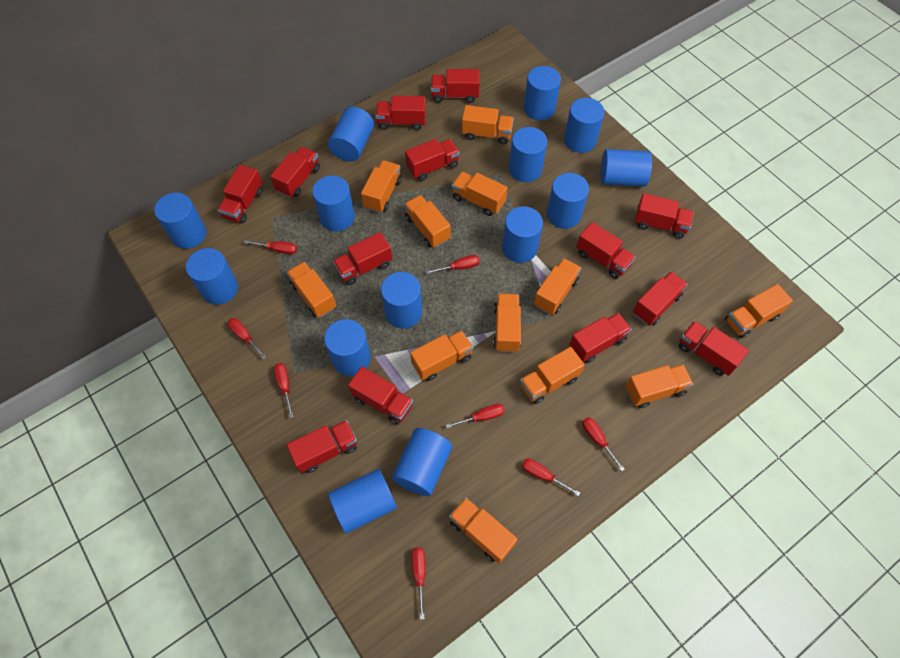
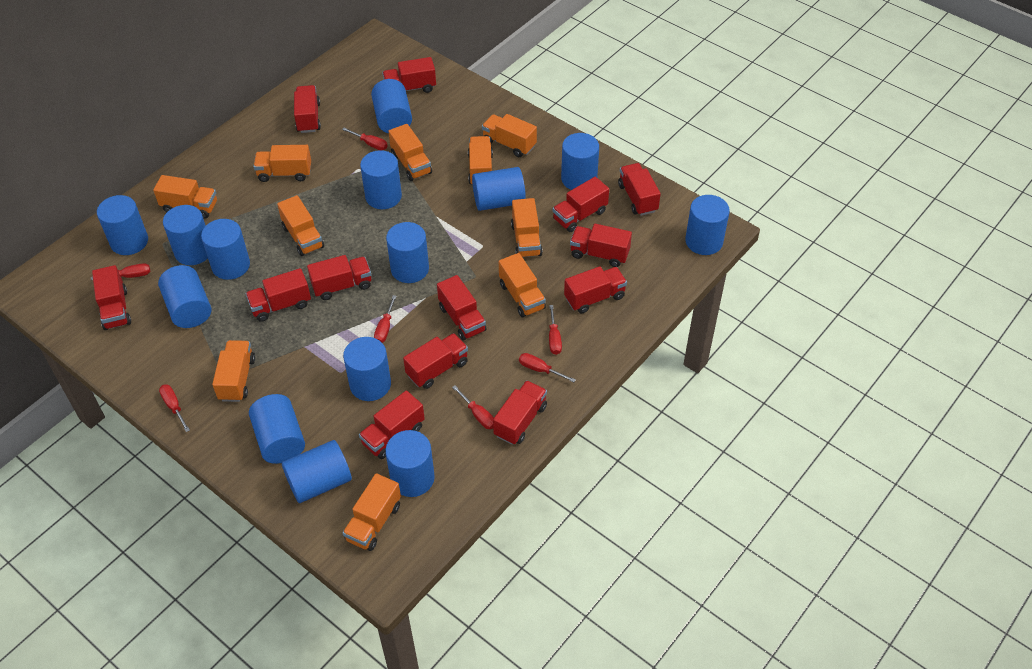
orange truck: [287,262,336,318] [361,160,402,213] [404,195,450,248] [410,330,473,381] [449,497,518,564] [452,172,508,216] [462,105,514,145] [493,294,521,353] [520,347,585,404] [534,258,581,315] [625,364,693,408] [725,284,793,339] = 12 -> [153,175,217,219] [212,340,255,402] [253,145,311,182] [277,195,324,256] [343,473,401,551] [388,124,432,181] [468,136,493,184] [482,114,537,157] [499,253,546,317] [511,198,543,257] = 10
red screwdriver: [228,318,266,359] [244,240,297,254] [274,363,294,418] [412,547,426,620] [426,255,480,274] [446,403,505,428] [522,459,580,496] [582,417,625,471] = 8 -> [91,263,150,280] [159,384,190,432] [342,128,388,150] [374,295,396,343] [452,385,494,429] [519,353,576,382] [549,305,562,355] = 7

